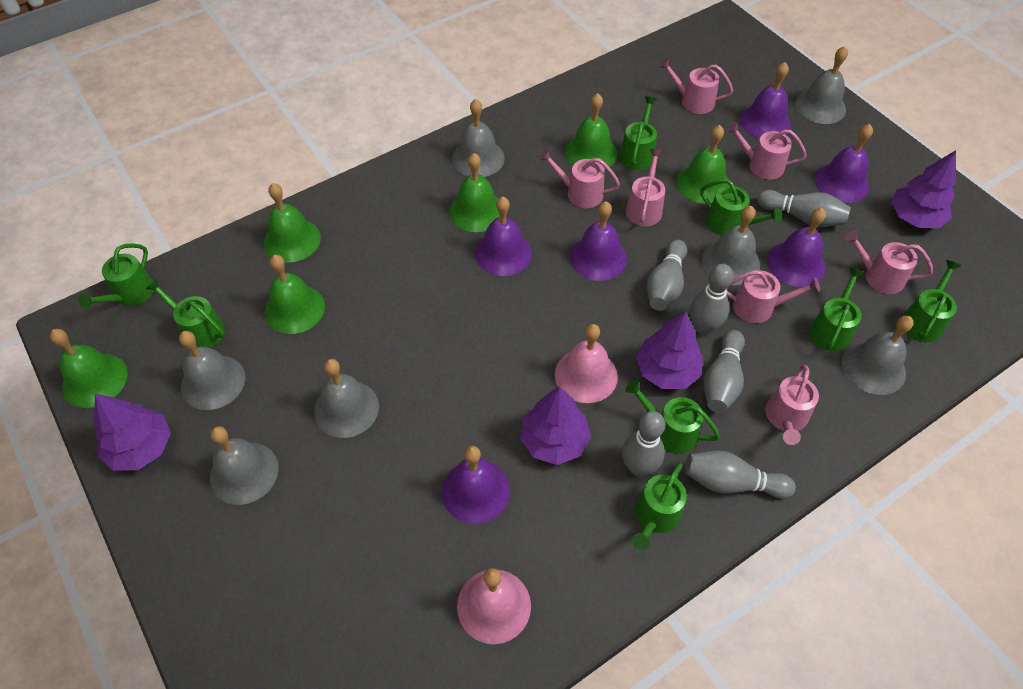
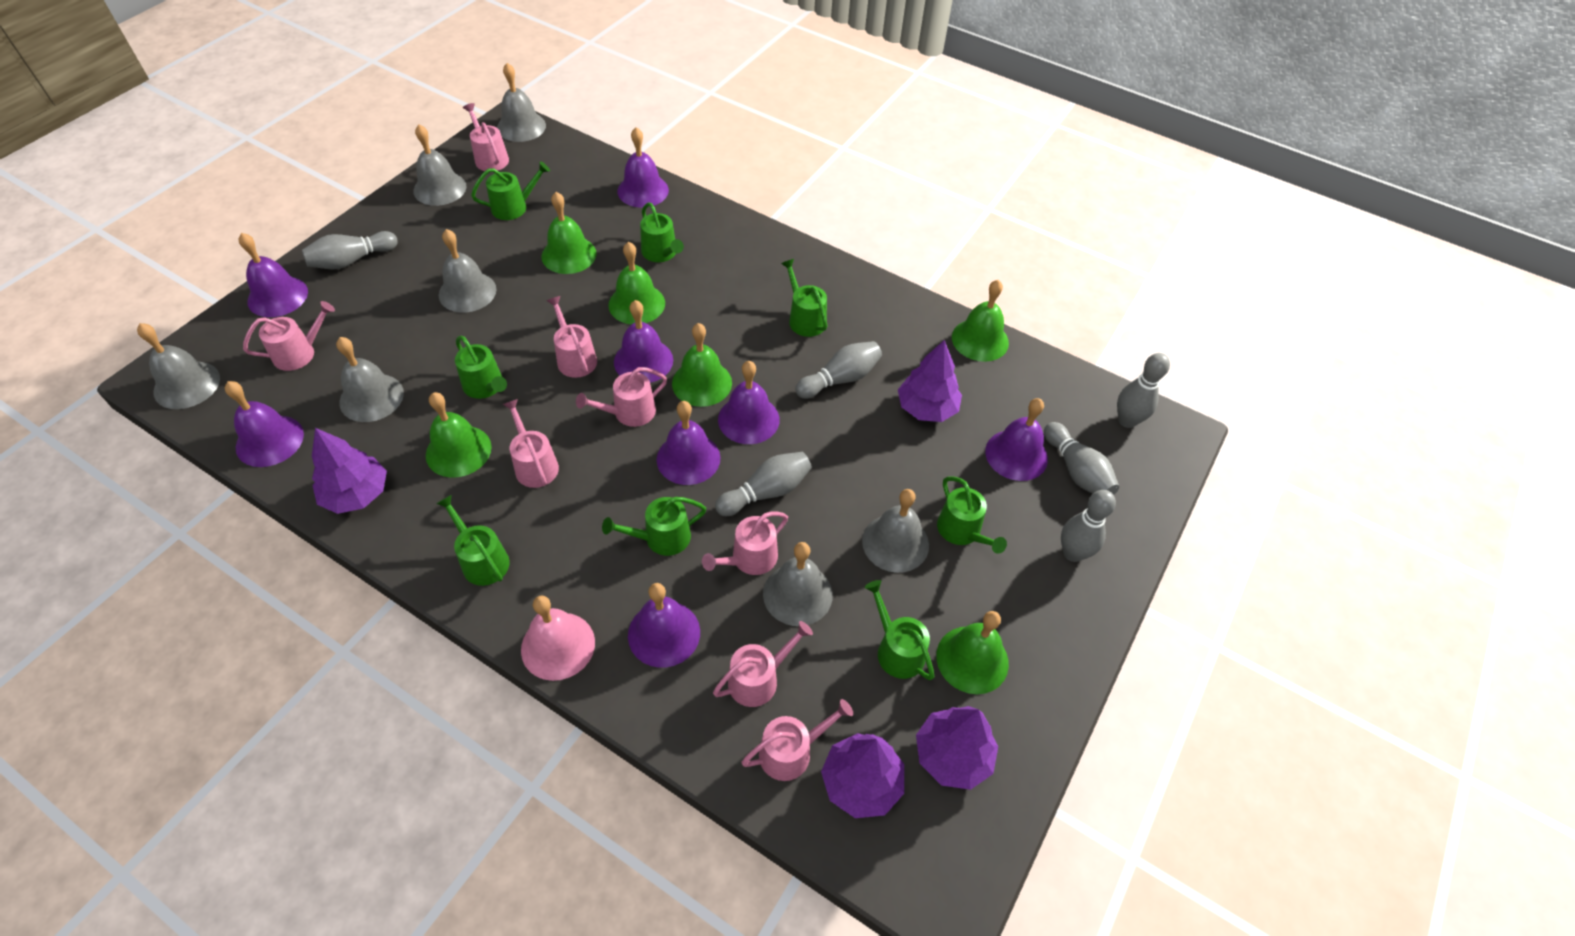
pink bell: [457,568,531,644] [555,324,618,403] = 2 -> [521,596,595,681] = 1
pink watering can: [539,149,620,208] [626,149,665,226] [659,58,733,114] [726,122,806,180] [727,270,820,323] [765,364,819,445] [844,230,933,294] = 7 -> [243,301,335,371] [463,103,509,171] [503,399,559,488] [547,296,597,378] [576,367,667,427] [702,512,788,575] [713,621,813,707] [741,699,853,781] = 8
purple bell: [442,446,510,524] [475,197,532,276] [570,201,627,281] [739,62,791,139] [767,208,826,287] [815,124,873,203] = 6 -> [225,381,304,467] [238,233,308,317] [614,300,673,383] [618,127,669,208] [628,583,700,668] [656,401,720,485] [718,361,779,444] [985,398,1048,481] = 8

